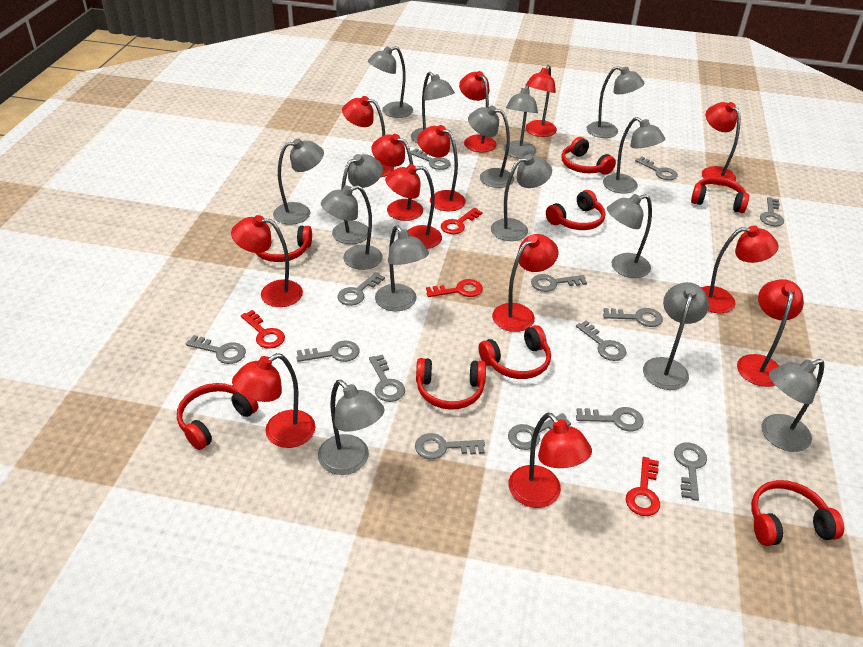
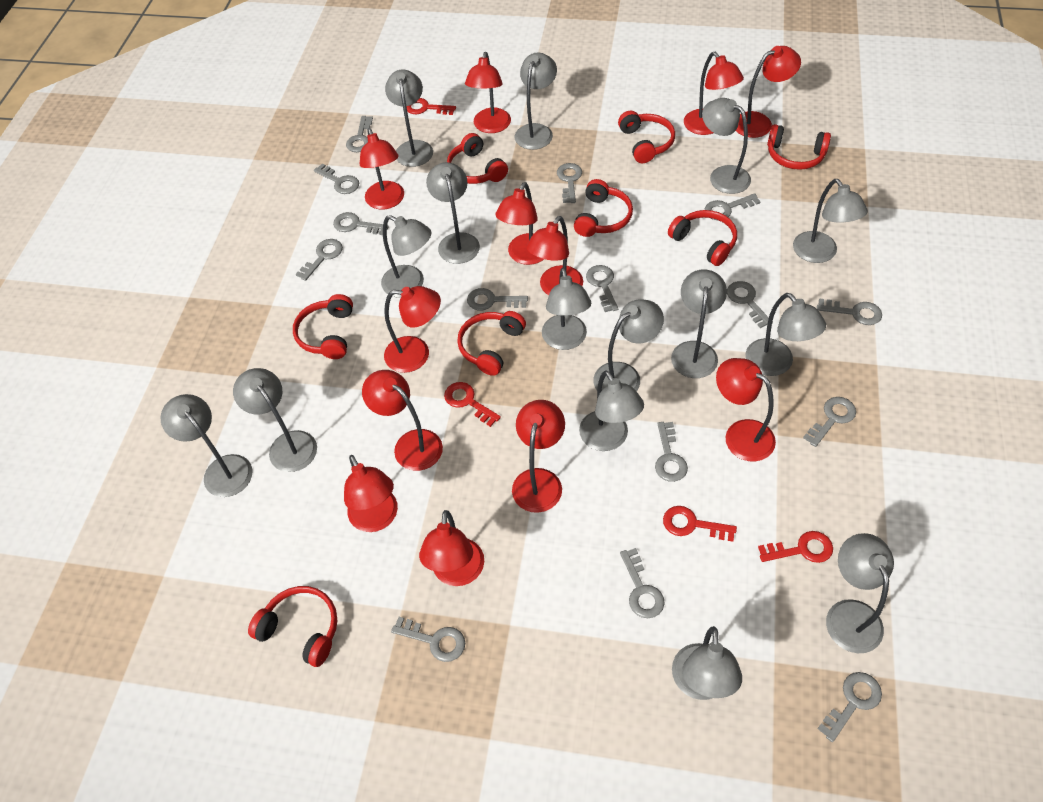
grey key: [186,335,246,364] [296,341,359,362] [337,272,385,306] [369,354,405,402] [410,148,451,170] [415,433,485,459] [508,413,571,450] [531,274,587,292] [576,321,626,361] [576,407,644,431] [603,308,663,327] [635,157,678,180] [674,443,707,501] [760,197,784,226] = 14 -> [296,239,343,281] [314,163,359,194] [333,212,389,235] [346,116,373,152] [391,617,465,662] [467,288,528,310] [557,163,582,203] [586,265,618,312] [620,548,665,618] [655,422,688,482] [705,193,761,221] [727,281,773,328] [803,397,856,447] [817,298,882,325] [818,672,882,742] = 15
red lamp: [231,215,303,307] [232,353,316,448] [342,96,394,177] [371,134,423,221] [385,164,442,249] [417,125,466,211] [459,71,497,152] [492,234,559,332] [509,413,592,508] [525,65,557,137] [701,225,778,313] [702,102,741,186] [737,279,804,387] = 13 -> [344,455,398,532] [360,128,404,209] [362,370,443,471] [384,286,441,373] [419,510,484,586] [465,52,511,133] [495,182,544,265] [512,400,565,513] [526,216,583,295] [684,52,744,135] [716,358,776,461] [736,46,801,138] = 12

